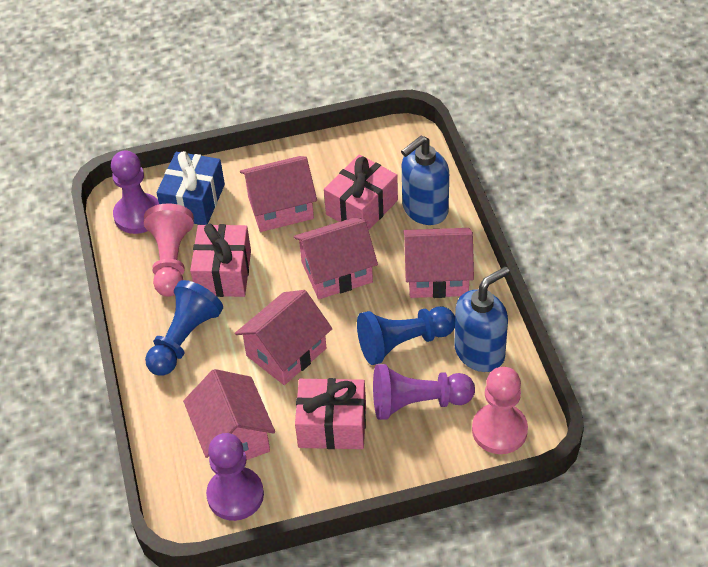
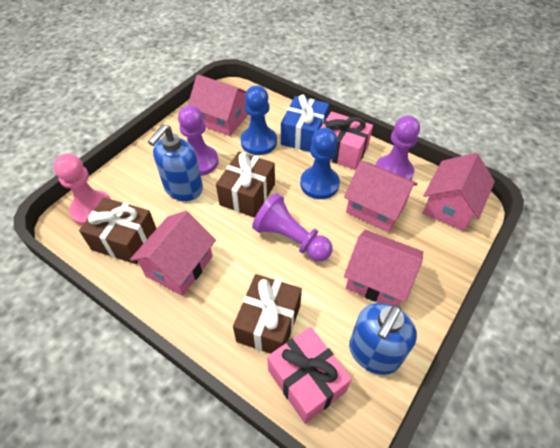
brown gift: none = 0 -> [79,197,157,264] [216,152,275,218] [233,274,302,354] = 3
pink gift: [190,224,251,297] [295,378,366,449] [324,155,398,231] = 3 -> [267,327,352,424] [321,112,373,170] = 2
pink pawn: [144,203,194,297] [472,367,528,454] = 2 -> [53,154,111,226] = 1

